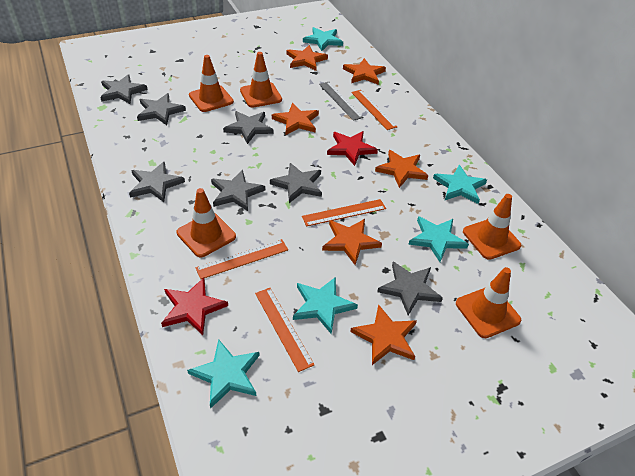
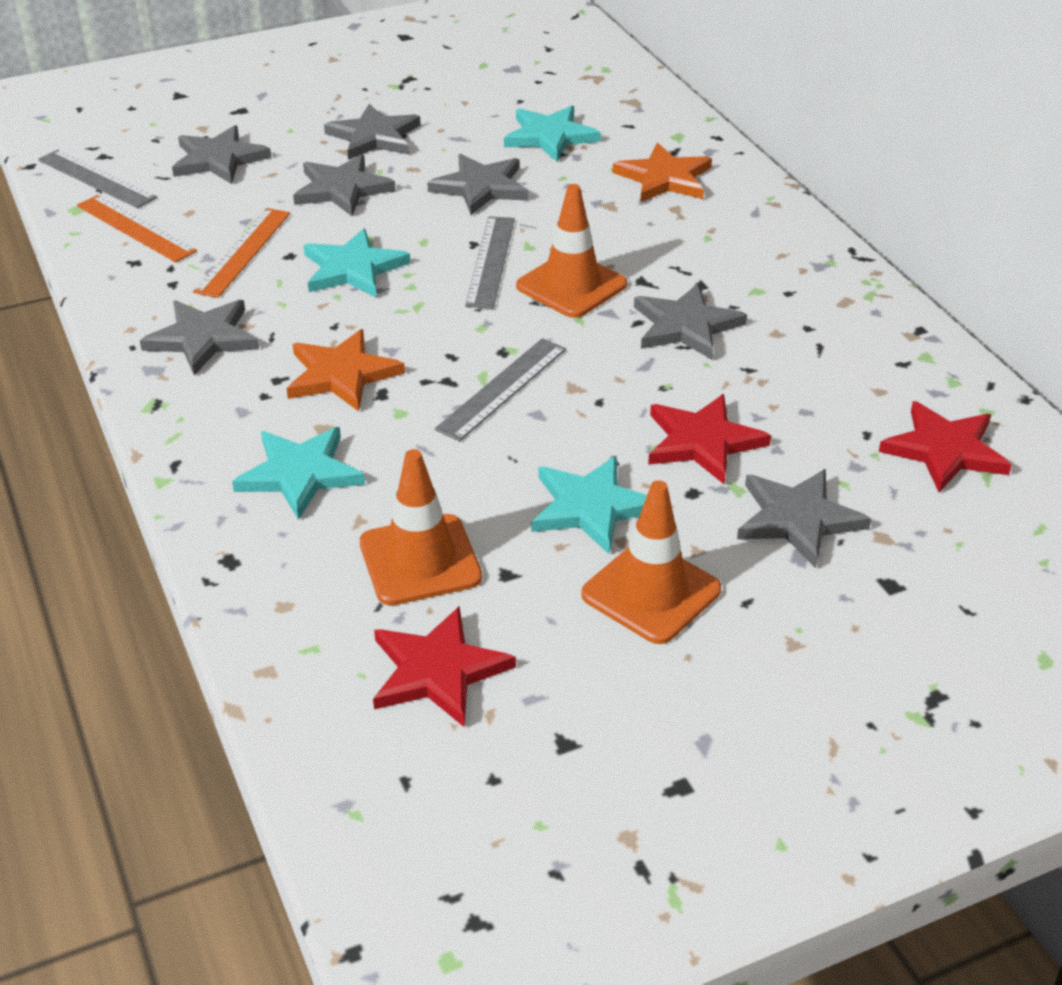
grey ruler: [319,82,364,121] = 1 -> [38,150,157,208] [435,338,566,441] [465,216,515,309] = 3
orange ruler: [196,239,288,279] [255,288,315,372] [302,199,386,226] [351,90,397,130] = 4 -> [77,195,197,263] [193,208,290,298] = 2
orange star: [272,103,319,135] [286,45,328,71] [322,219,382,265] [343,58,386,85] [350,304,417,365] [375,150,428,188] = 6 -> [287,329,405,412] [613,143,712,202] = 2
orange traffic cone: [176,188,236,257] [189,55,234,112] [240,52,282,108] [456,267,522,338] [463,194,522,260] = 5 -> [360,449,482,606] [516,184,627,318] [581,480,721,644] = 3
red star: [161,277,228,335] [327,131,378,166] = 2 -> [373,606,516,727] [648,394,771,484] [879,401,1012,492] = 3
turquoise star: [187,339,260,409] [293,277,358,334] [303,27,343,51] [408,216,469,262] [433,165,487,204] = 5 -> [232,427,365,520] [303,228,411,297] [504,106,601,162] [531,456,647,554] = 4

